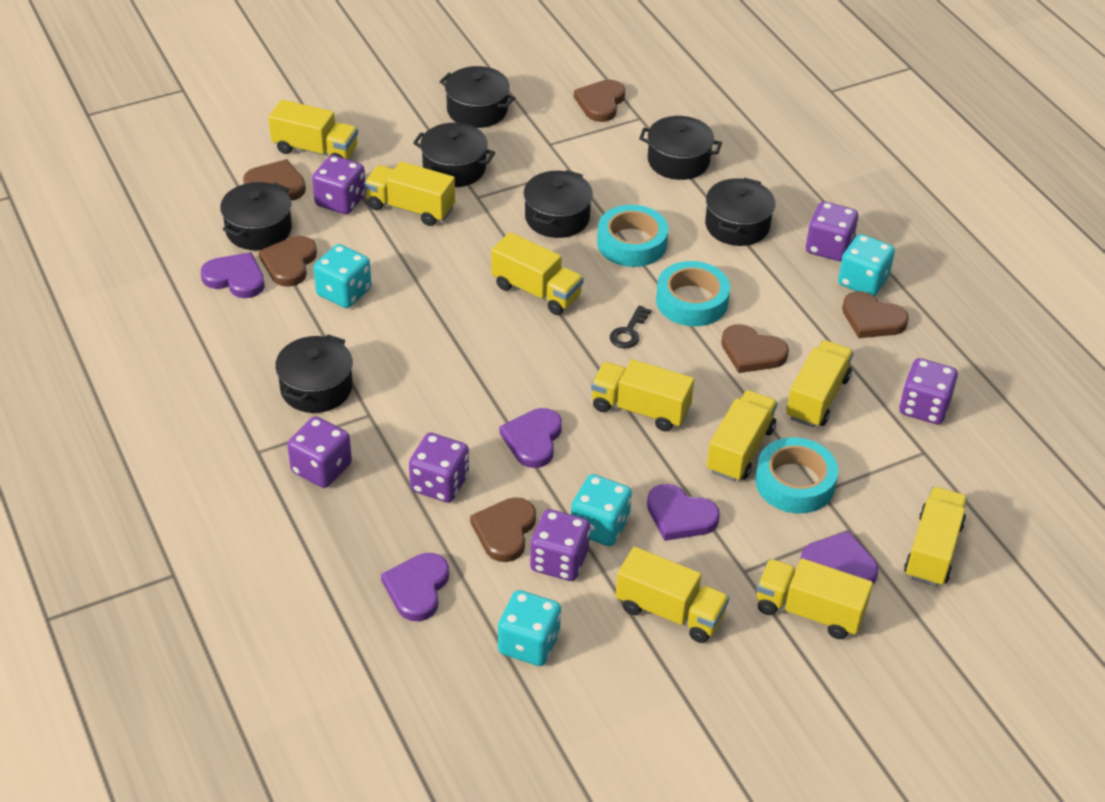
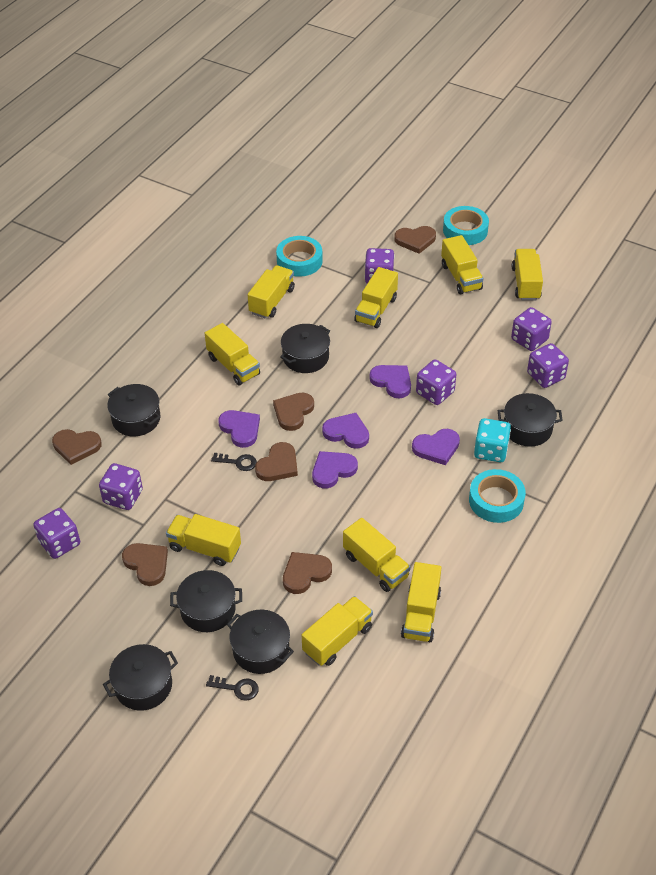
black key: [610,306,651,349] = 1 -> [206,675,259,701] [211,453,257,471] = 2
black pot: [220,182,292,250] [275,334,353,413] [413,123,495,187] [439,66,515,128] [523,170,593,238] [639,116,722,180] [705,178,775,246] = 7 -> [103,644,178,711] [107,384,160,436] [170,570,242,632] [227,610,294,674] [280,324,330,373] [498,393,563,447] = 6
turquoise dice: [313,244,371,308] [498,590,561,666] [571,474,632,546] [838,234,895,296] = 4 -> [474,418,511,462] = 1

